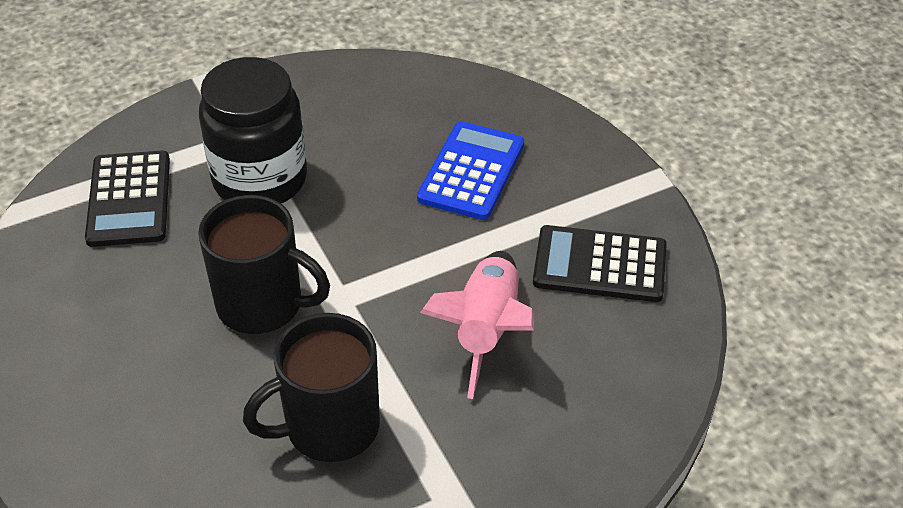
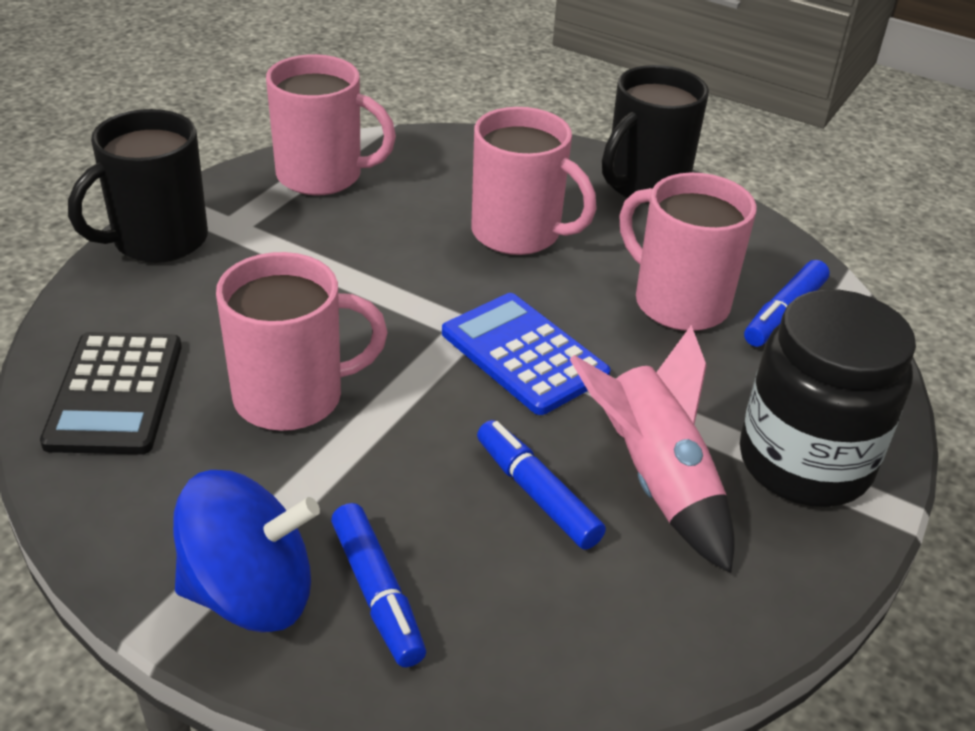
black calculator: [85,151,170,247] [533,225,667,302] = 2 -> [40,332,182,454] = 1
blue marker: none = 0 -> [331,503,426,667] [477,420,606,549] [744,260,830,347] = 3
blue spinning top: none = 0 -> [173,470,320,632] = 1
pink mug: none = 0 -> [216,252,388,431] [266,54,396,196] [471,107,597,255] [620,173,757,331] = 4

